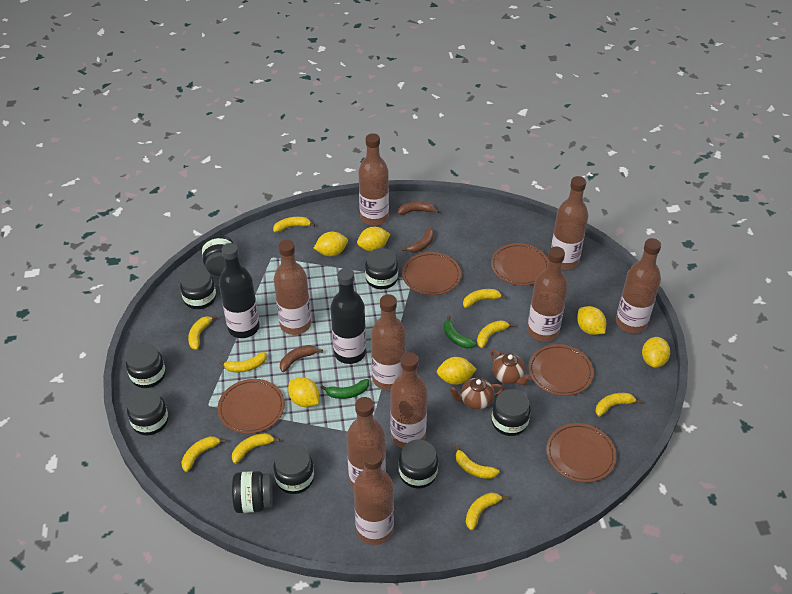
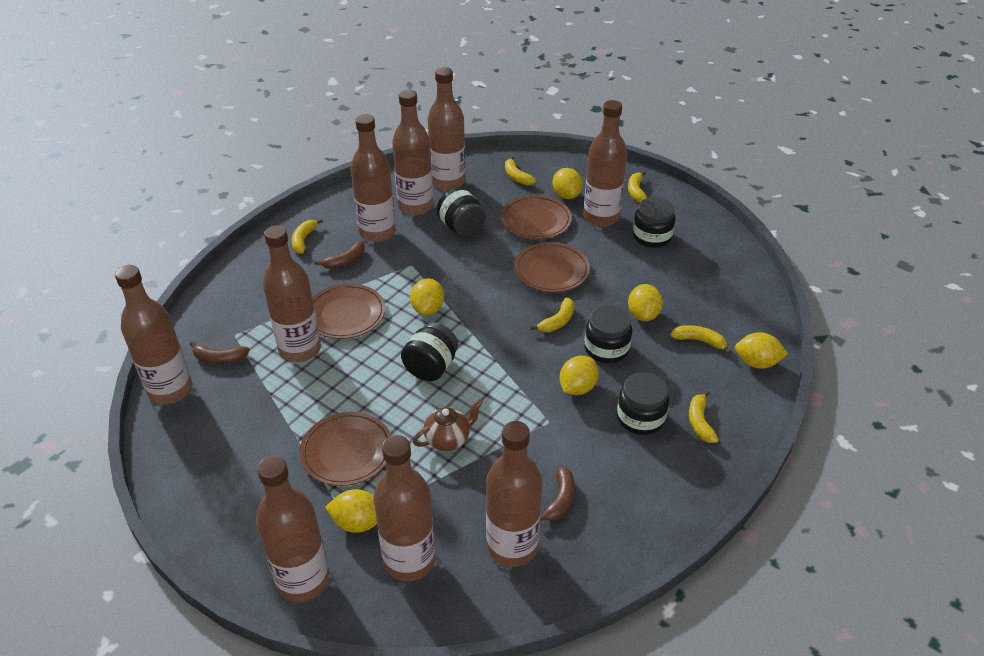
black bottle: [219,243,259,338] [330,268,366,364] = 2 -> none = 0
black jar: [126,343,166,388] [127,388,168,435] [180,267,216,309] [202,235,233,276] [232,471,273,513] [273,445,314,494] [365,248,398,289] [399,440,438,489] [492,389,531,436] = 9 -> [401,322,458,381] [437,187,486,237] [584,305,633,363] [617,372,669,435] [633,197,676,248] = 5
brown plate: [217,379,285,434] [402,252,461,295] [491,243,548,286] [528,344,594,396] [546,423,617,483] = 5 -> [300,412,391,486] [313,283,385,339] [501,195,572,239] [514,242,590,292] = 4
brown teapot: [449,378,504,410] [490,350,531,385] = 2 -> [413,400,482,451] = 1
green banana: [321,379,369,399] [444,316,476,349] = 2 -> none = 0
yellow banana: [181,436,226,472] [188,315,217,350] [219,352,267,372] [232,433,280,464] [273,217,315,232] [455,445,499,479] [463,289,506,308] [466,492,508,530] [477,320,514,348] [595,393,641,417] = 10 -> [292,219,323,254] [505,156,536,185] [530,297,574,332] [628,171,647,203] [670,325,731,354] [689,390,719,443] = 6

